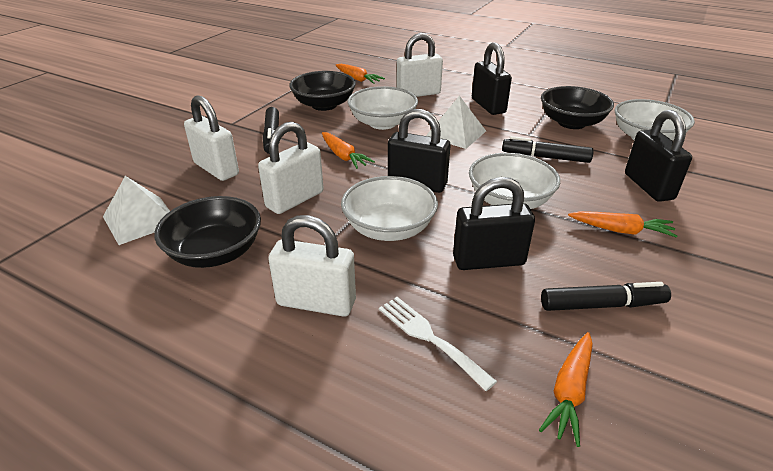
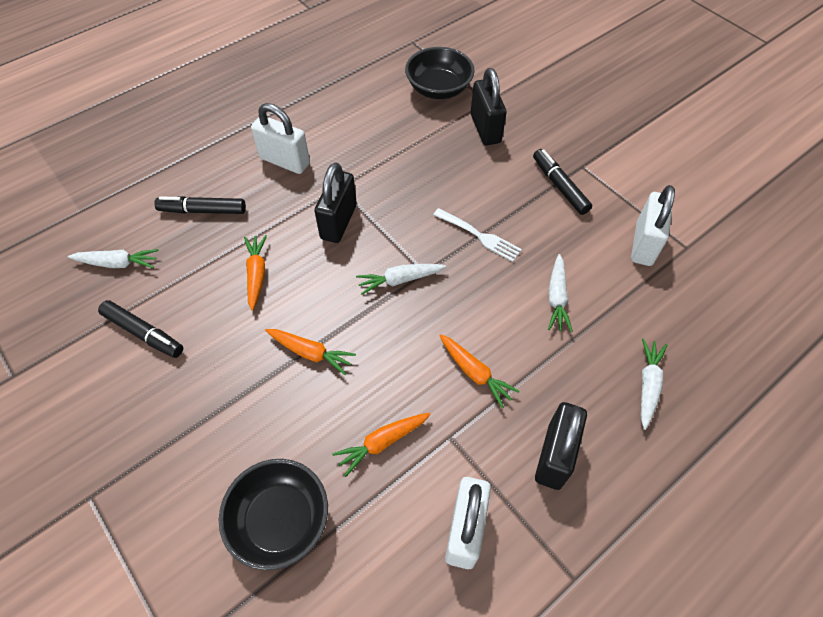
black bowl: [154,196,261,268] [289,71,356,111] [541,86,614,129] = 3 -> [219,459,328,570] [405,47,475,99] = 2
black padlock: [388,109,451,193] [453,177,535,270] [472,42,512,115] [625,110,692,202] = 4 -> [314,162,357,243] [471,68,507,145] [535,402,587,490] = 3
white bowl: [341,176,438,241] [348,86,418,130] [469,153,560,209] [614,99,695,141] = 4 -> none = 0
white carrot: none = 0 -> [68,249,159,268] [356,264,446,295] [548,254,573,332] [641,338,667,430] = 4
white padlock: [184,95,239,181] [258,122,324,214] [268,215,356,317] [396,33,443,97] = 4 -> [251,103,310,174] [445,477,491,569] [631,185,675,266] = 3
white pyramid: [103,176,170,245] [426,96,486,149] = 2 -> none = 0

